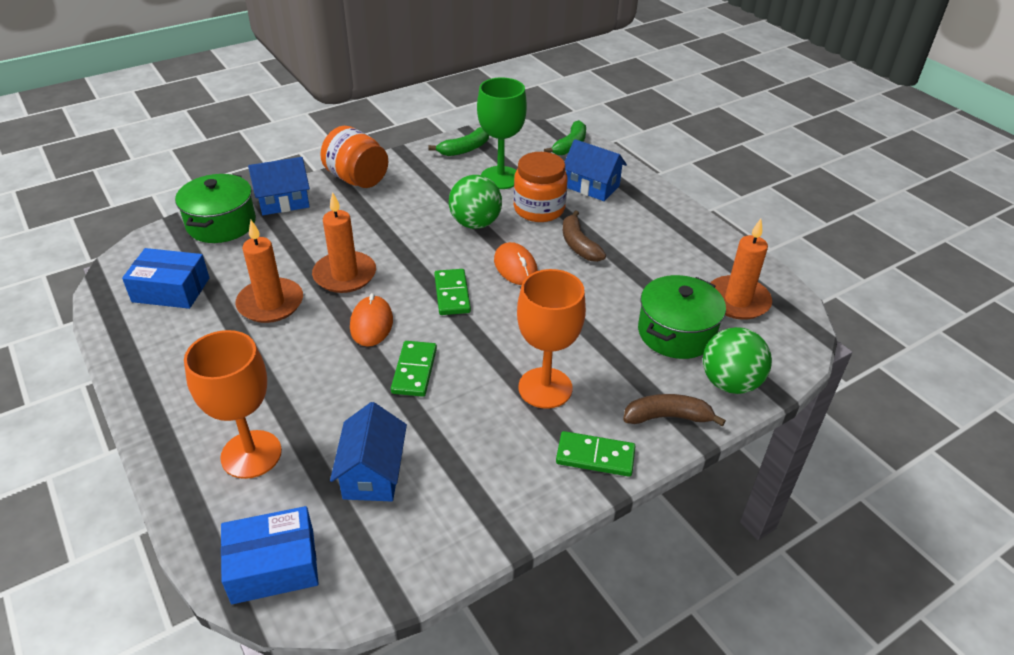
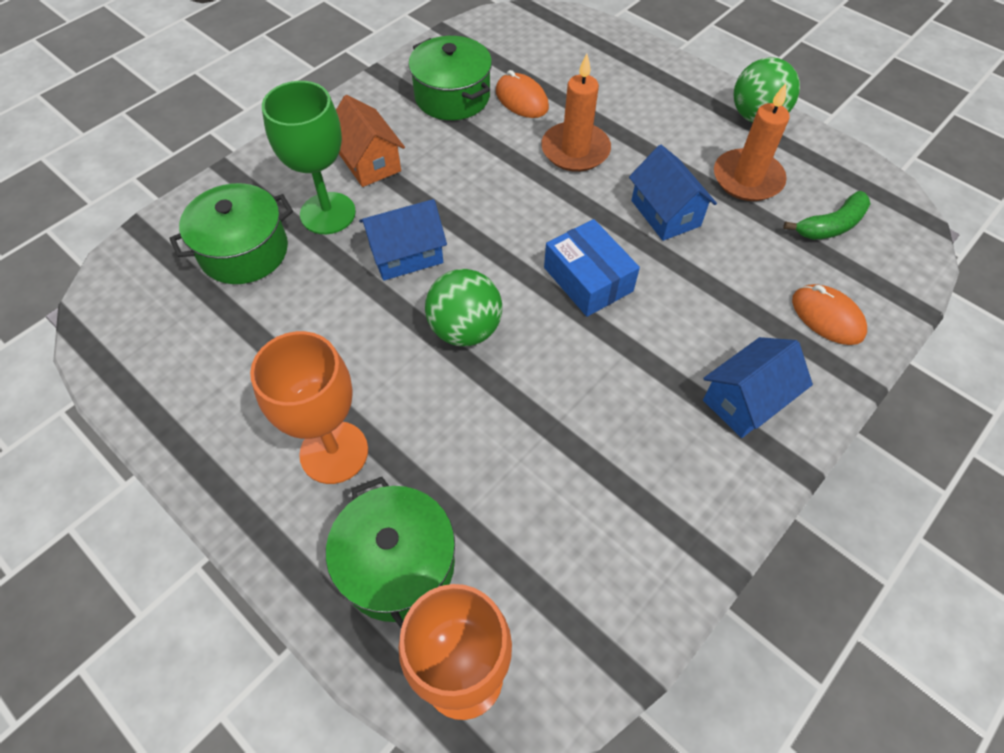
blue box: [122,248,209,309] [221,506,319,604] = 2 -> [544,219,640,317] = 1
brown banana: [563,211,606,262] [623,394,726,427] = 2 -> none = 0
green banana: [428,127,489,156] [544,120,586,155] = 2 -> [784,191,871,240] = 1
green domino: [391,341,437,397] [434,269,471,315] [556,431,635,477] = 3 -> none = 0
green pot: [175,174,256,243] [638,275,726,359] = 2 -> [169,183,293,284] [326,477,455,628] [408,36,492,120] = 3
orange candle: [235,220,303,323] [312,192,376,293] [710,219,772,320] = 3 -> [541,54,611,172] [714,83,790,201] = 2
orange house: none = 0 -> [336,95,405,187] = 1
orange jar: [320,126,388,188] [513,152,567,222] = 2 -> none = 0

